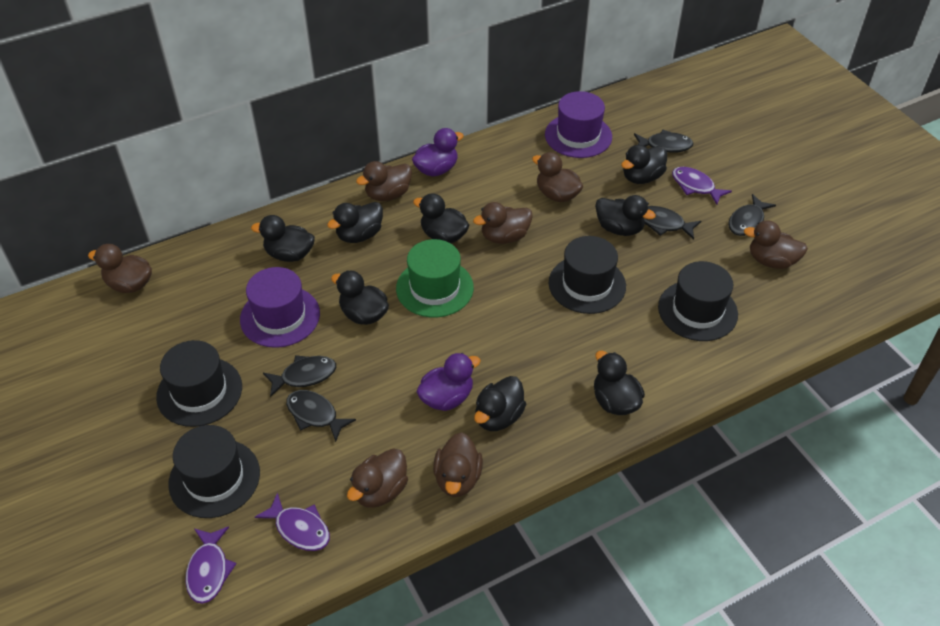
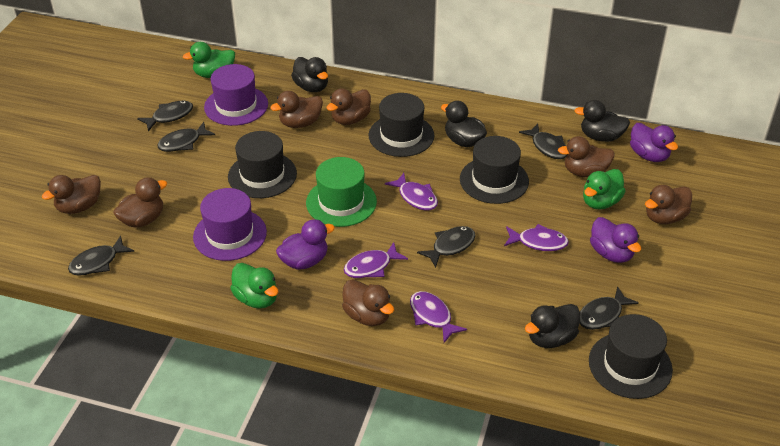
black duck: [251,215,315,262] [327,202,383,243] [331,270,389,325] [413,193,469,243] [474,376,526,431] [594,351,645,415] [595,195,656,236] [621,145,667,184] = 8 -> [291,57,328,92] [441,101,487,147] [525,304,580,348] [574,100,630,142] = 4
black fish: [263,355,336,397] [286,390,356,442] [634,130,693,153] [644,206,701,240] [728,194,776,236] = 5 -> [68,236,134,276] [137,101,193,131] [157,122,215,152] [417,226,475,268] [519,124,568,159] [580,286,639,330] = 6
green duck: none = 0 -> [183,42,235,78] [230,263,278,309] [583,169,626,210] = 3
purple duck: [412,128,464,176] [416,353,481,411] = 2 -> [276,219,335,270] [590,217,641,263] [630,123,678,162] = 3
purple fish: [186,526,237,604] [255,492,330,551] [672,167,732,205] = 3 -> [344,242,408,278] [385,173,438,210] [410,291,467,343] [504,224,569,251] = 4

